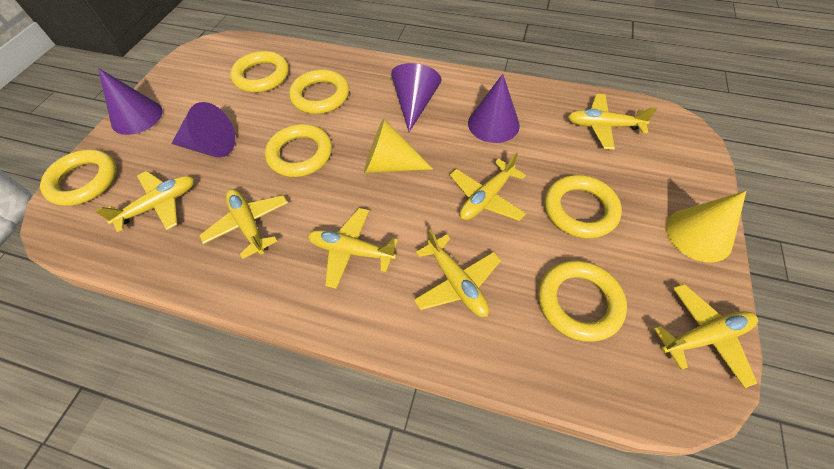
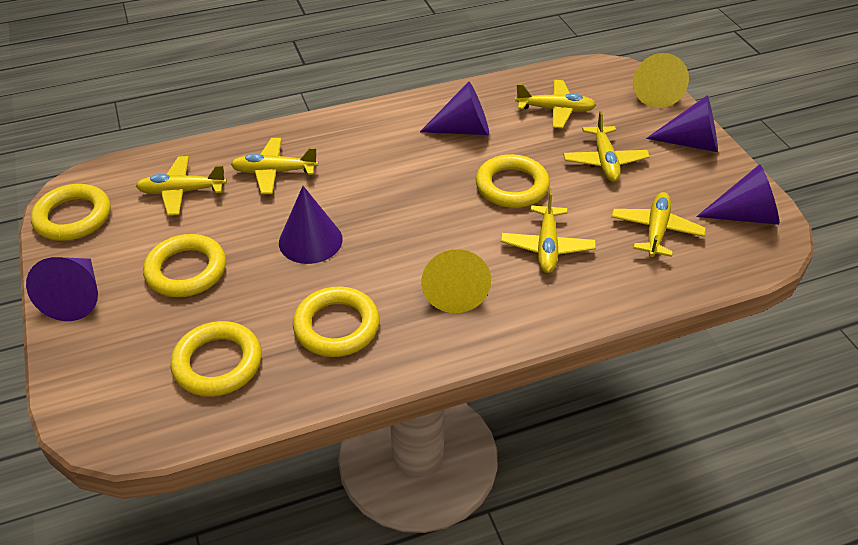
purple cone: [98,68,163,135] [171,102,235,157] [391,63,441,132] [468,74,520,143] = 4 -> [26,257,98,321] [279,186,343,264] [420,81,489,135] [646,95,718,152] [696,164,779,225] = 5
yellow plane: [94,171,194,232] [199,189,288,259] [308,208,398,289] [414,229,501,317] [450,152,526,221] [568,94,657,150] [654,284,758,388] = 7 -> [136,156,227,216] [231,138,318,194] [501,190,596,273] [515,80,596,128] [563,111,650,182] [611,192,706,257] = 6
yellow ring: [40,149,117,206] [230,51,289,93] [265,124,332,177] [289,69,349,114] [538,261,627,342] [544,175,622,239] = 6 -> [31,184,111,241] [143,234,226,297] [170,321,262,397] [293,287,380,357] [476,154,550,208] = 5

